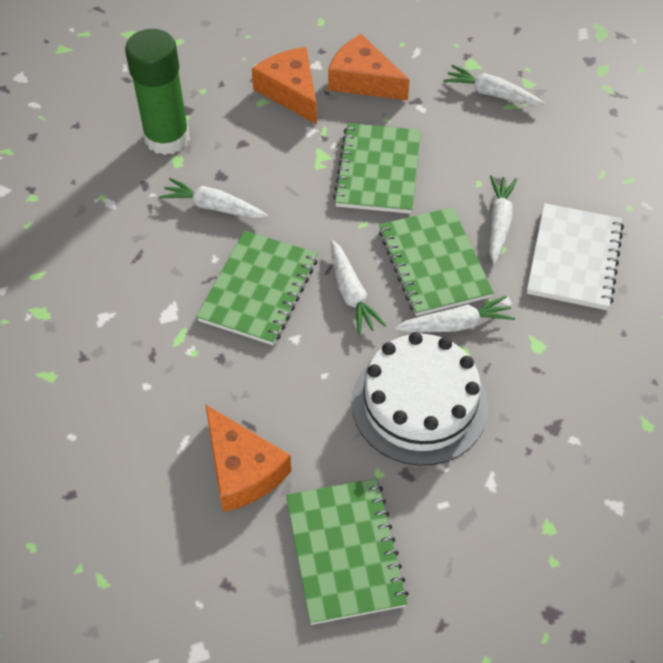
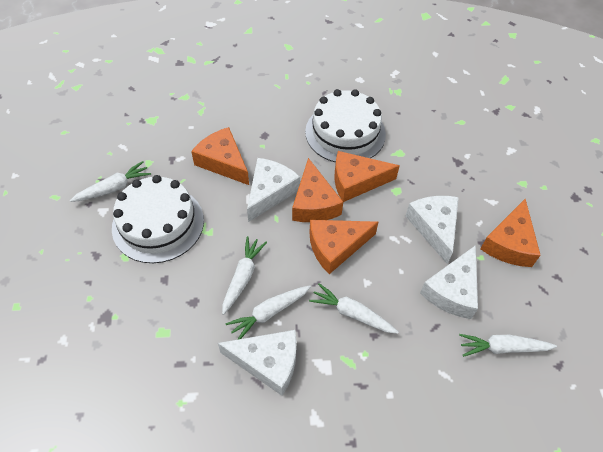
green glue stick: [125,29,190,155] = 1 -> none = 0
green notebook: [196,230,318,345] [286,478,409,625] [333,123,421,214] [379,207,494,316] = 4 -> none = 0
orange cheese: [205,404,291,512] [252,47,317,124] [328,34,410,100] = 3 -> [191,127,249,185] [292,158,343,222] [309,220,378,274] [334,151,399,202] [480,199,541,267] = 5
white cake: [352,332,488,466] = 1 -> [112,175,204,263] [305,89,386,162] = 2
white cheese: none = 0 -> [218,330,297,396] [247,158,300,222] [406,196,459,264] [420,245,478,319] = 4
white notebook: [527,203,624,310] = 1 -> none = 0

